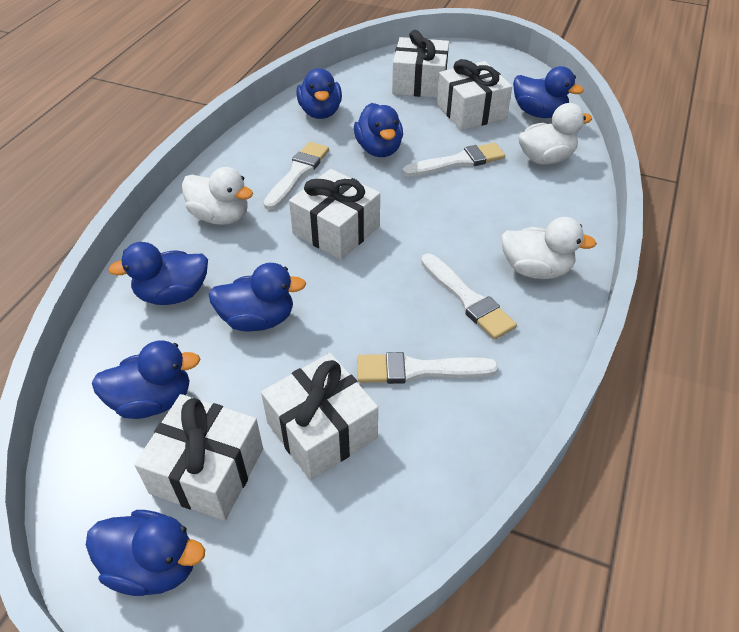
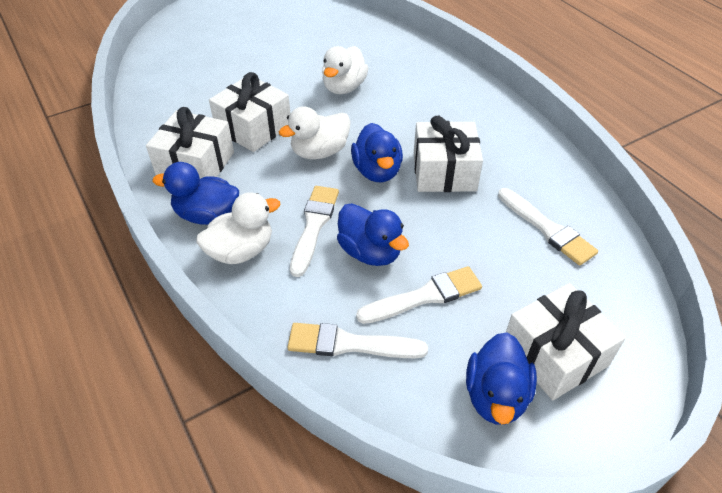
blue duck: [86,510,205,596] [92,340,200,419] [108,242,208,305] [208,263,306,331] [297,68,342,119] [354,103,403,157] [513,66,583,118] = 7 -> [153,162,239,225] [337,203,409,266] [351,123,403,182] [466,332,537,425] = 4
white gift: [134,394,263,521] [261,353,378,480] [289,169,380,260] [392,30,449,98] [437,59,512,131] = 5 -> [146,107,234,179] [209,72,290,152] [414,116,483,192] [506,283,626,400] = 4

